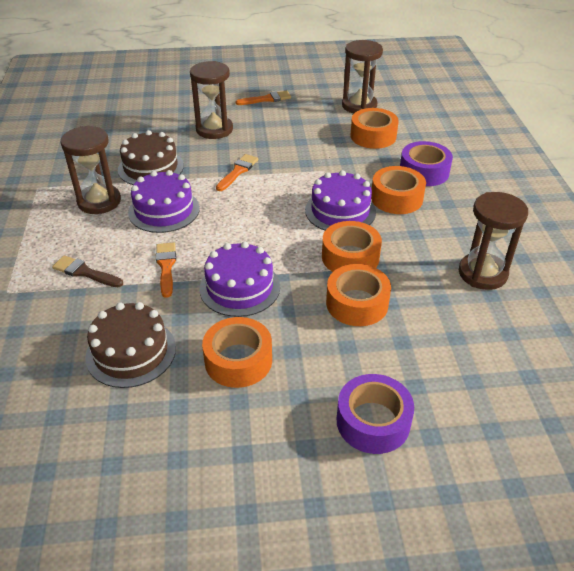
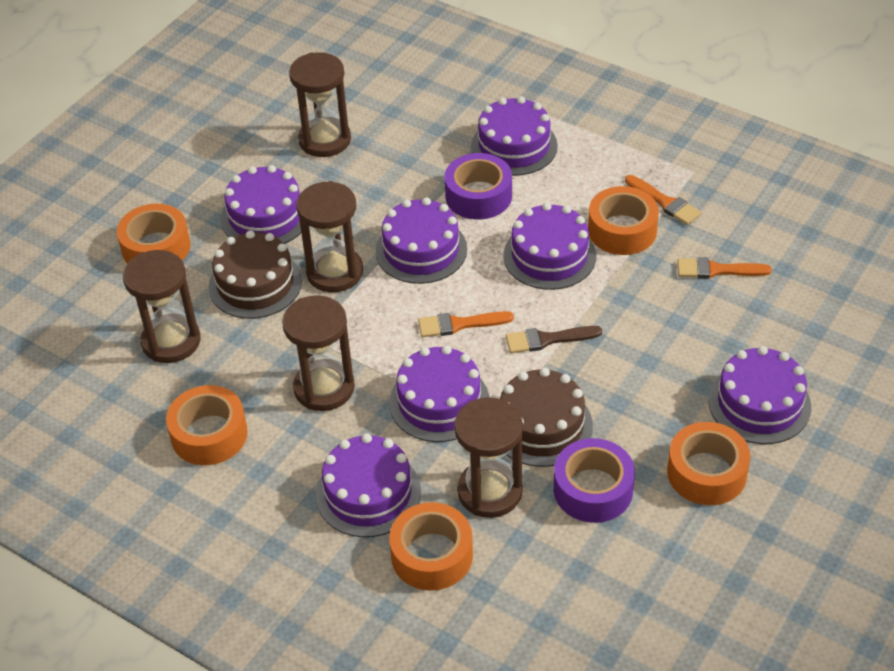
brown hourglass: [61,126,121,214] [190,61,233,139] [342,40,383,113] [459,192,528,290] = 4 -> [123,250,201,363] [282,295,355,411] [289,52,351,157] [296,181,363,292] [454,397,523,518] = 5
purple cake: [128,170,200,233] [199,242,280,317] [305,170,376,231] = 3 -> [221,165,301,244] [316,434,421,537] [375,197,467,284] [389,345,489,442] [471,96,558,176] [504,203,596,290] [708,346,811,444] = 7

